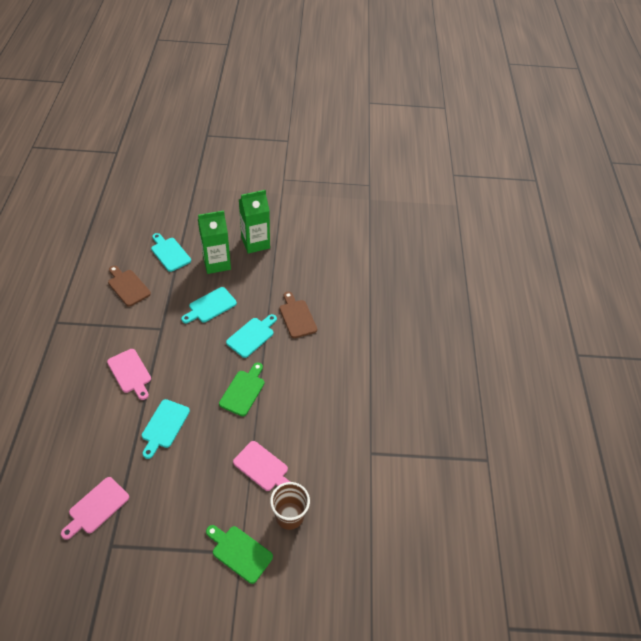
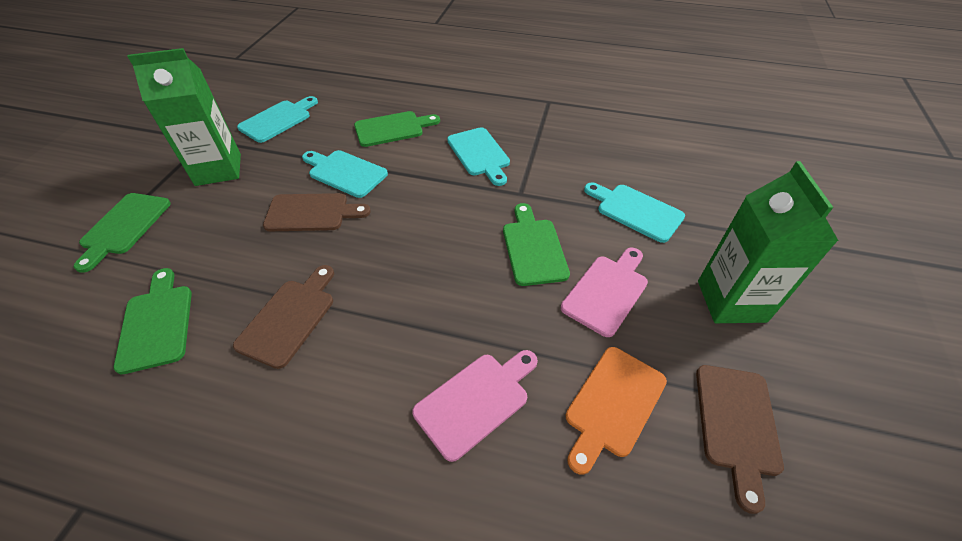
brown cup: [270,482,310,530] = 1 -> none = 0
brown cutting board: [108,266,151,307] [280,292,317,338] = 2 -> [233,265,334,369] [263,193,371,231] [696,365,784,514] = 3
green cutting board: [206,525,273,584] [219,362,265,416] = 2 -> [74,193,171,273] [114,268,192,374] [354,111,440,147] [503,203,570,286] = 4
orange cutting board: none = 0 -> [566,347,667,475] = 1
pink cutting board: [61,477,129,540] [107,349,151,400] [233,441,290,491] = 3 -> [412,350,538,462] [561,248,648,337] = 2

